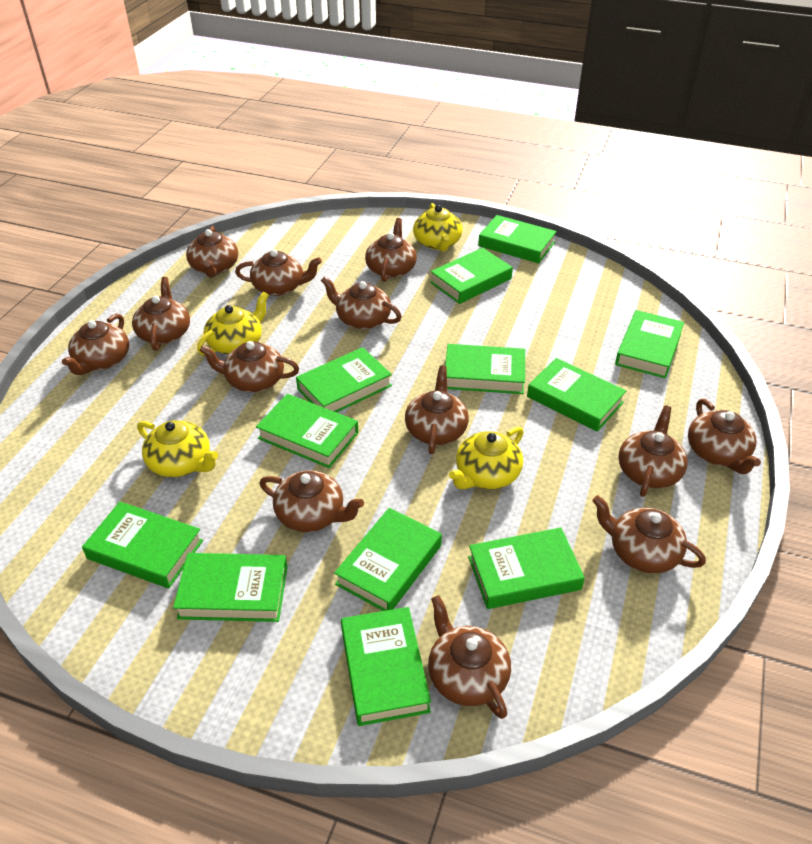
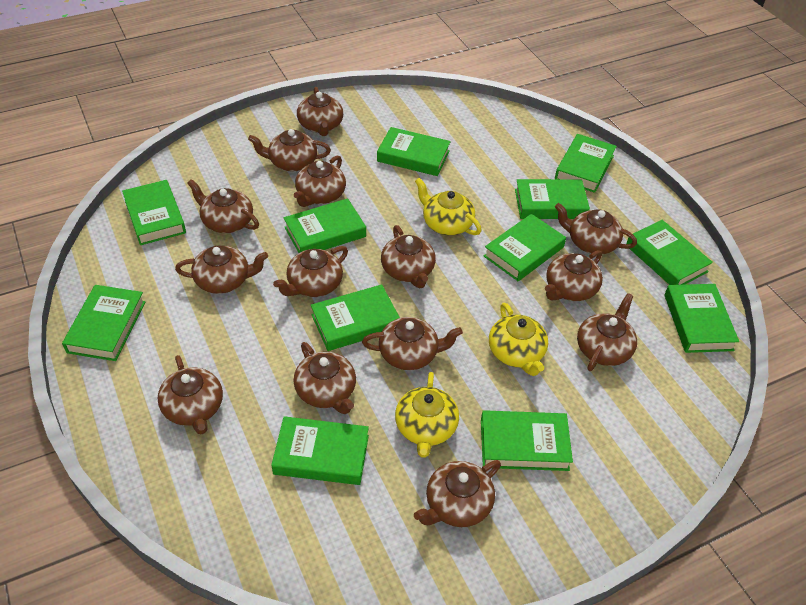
brown teapot: [62,314,129,375] [132,277,190,351] [186,226,238,278] [199,341,299,392] [235,249,322,296] [259,470,364,532] [321,276,402,330] [365,218,417,282] [405,366,469,454] [428,595,511,719] [592,495,706,573] [618,405,688,497] [688,399,761,474] = 13 -> [157,355,223,434] [175,245,268,294] [187,179,259,233] [248,129,331,171] [273,246,348,297] [293,342,356,414] [294,156,346,207] [297,87,343,136] [362,317,463,370] [381,225,436,288] [414,460,501,527] [545,250,603,301] [555,203,637,255] [577,293,637,371] = 14
yellow teapot: [137,420,218,477] [197,292,269,355] [413,203,463,252] [449,427,524,489] = 4 -> [395,372,459,458] [415,178,482,235] [489,303,548,376] = 3

